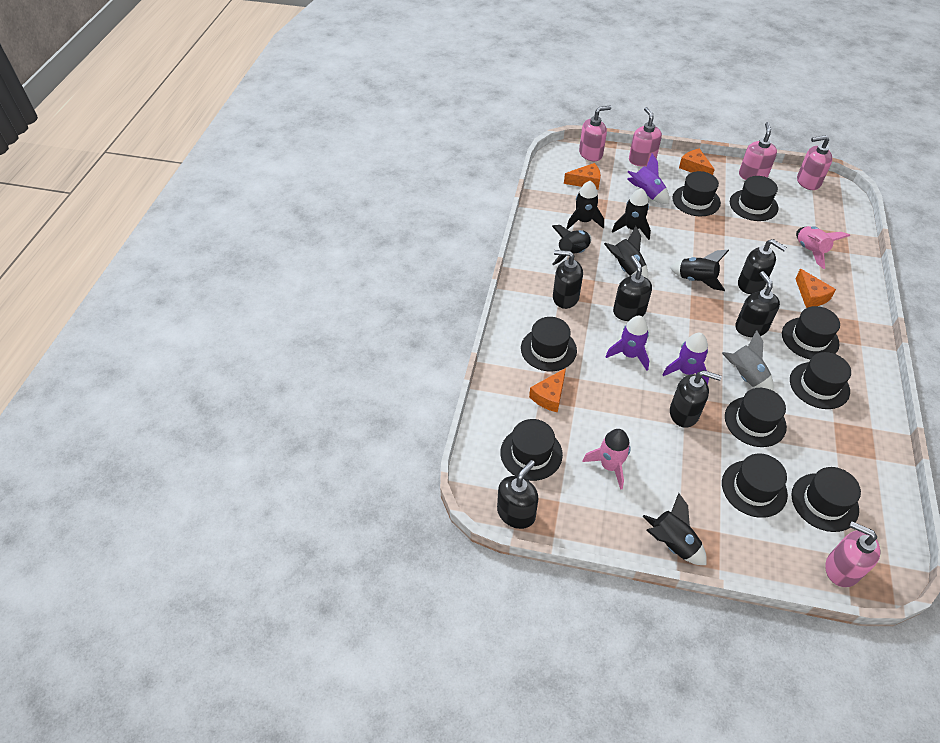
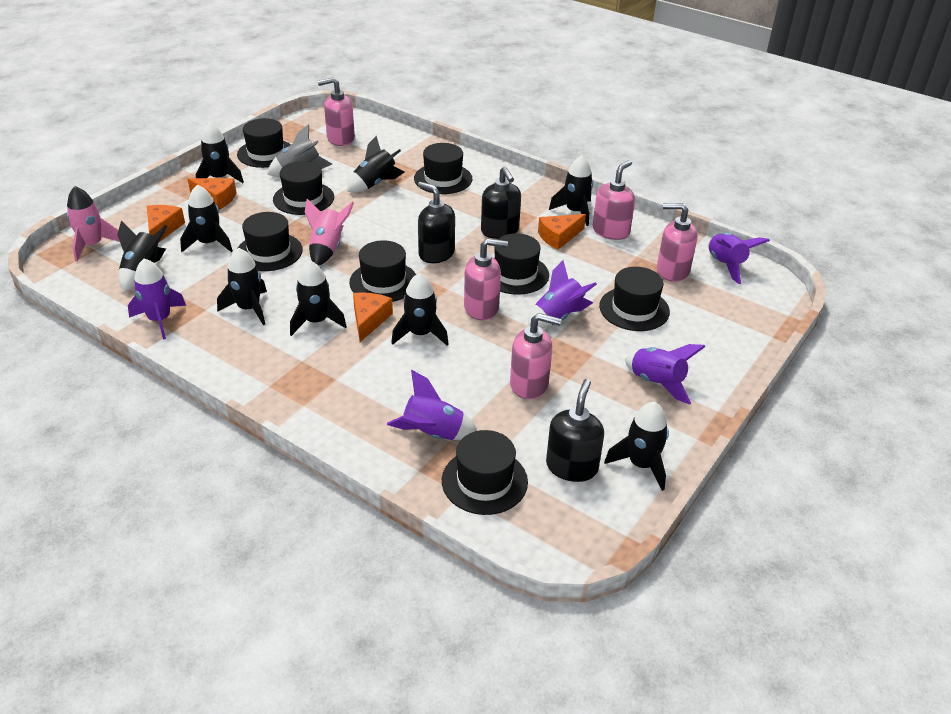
black hat: [500,419,563,481] [521,317,577,371] [672,171,721,216] [722,453,788,518] [725,388,787,447] [730,176,778,221] [782,306,840,359] [790,352,851,409] [791,467,861,532] = 9 -> [237,118,291,168] [238,212,303,271] [273,161,334,215] [349,240,416,302] [414,143,472,194] [442,430,528,515] [494,233,549,295] [599,267,670,331] = 8
black rocket: [552,225,592,265] [566,181,604,230] [604,226,648,279] [612,188,651,240] [642,493,707,565] [670,250,729,291] = 6 -> [117,221,167,292] [180,184,233,252] [196,122,244,183] [217,248,267,325] [290,260,347,336] [347,136,405,193] [391,273,449,346] [549,155,593,226] [604,402,669,491] = 9
black soap dispenser: [497,460,538,529] [553,250,583,309] [613,256,652,321] [670,370,722,428] [735,271,780,337] [738,239,787,294] = 6 -> [418,182,455,263] [481,166,521,239] [546,379,604,482] = 3
purple rocket: [605,315,649,370] [627,154,669,204] [663,333,709,385] = 3 -> [128,258,186,340] [387,370,477,440] [527,260,597,328] [625,344,705,405] [708,232,770,284] = 5

